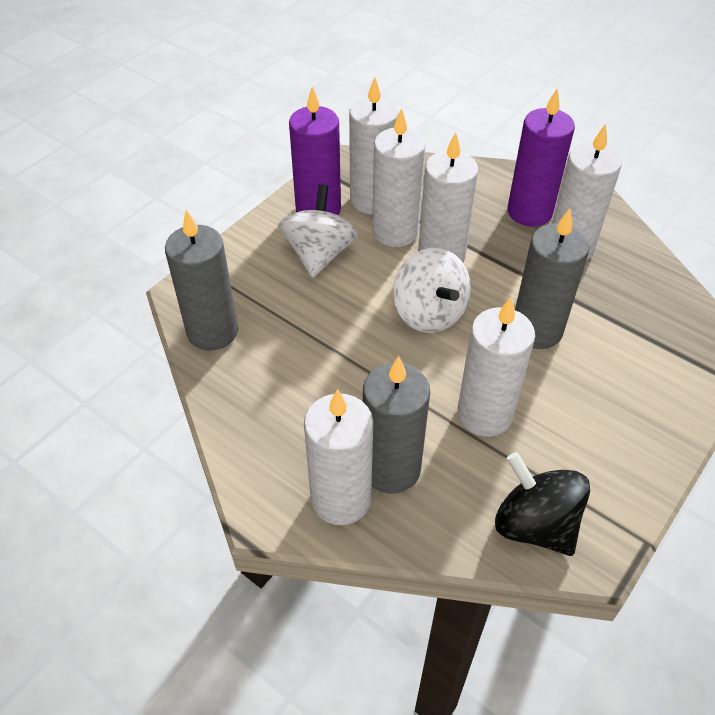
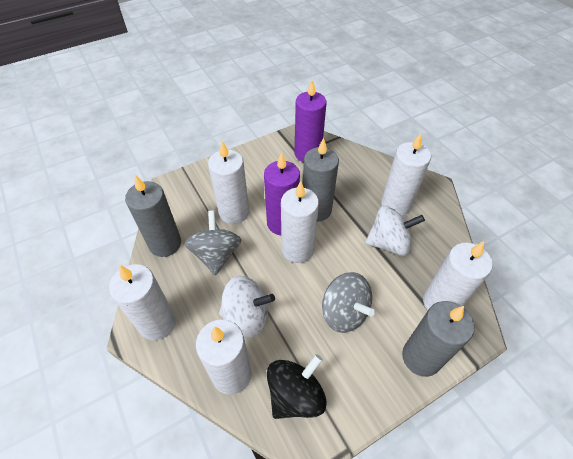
grey spinning top: none = 0 -> [185,210,241,275] [322,272,375,333] = 2

